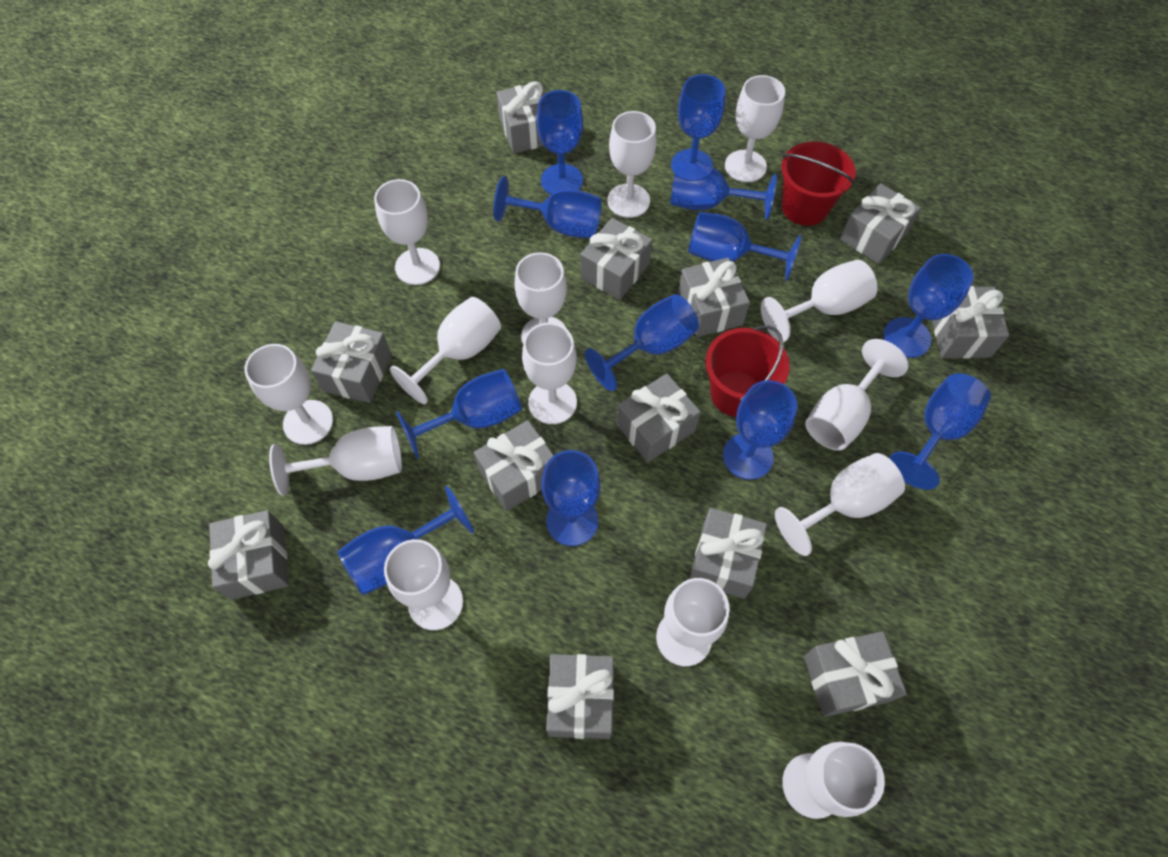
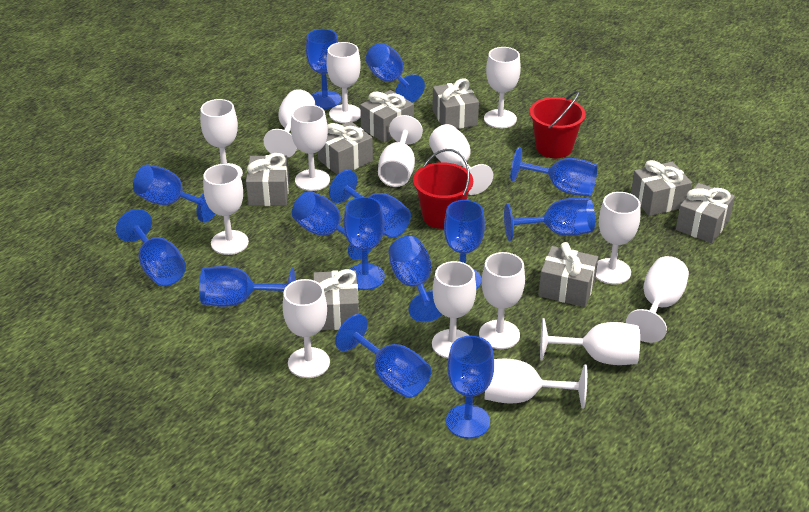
blue goblet: [338,486,474,595] [396,369,522,459] [493,176,602,238] [537,90,583,194] [541,450,601,546] [585,294,699,391] [670,163,777,220] [671,74,725,174] [688,212,801,281] [723,380,797,480] [883,254,973,358] [889,373,991,490] = 12 -> [116,209,186,286] [133,164,215,222] [199,266,295,307] [292,191,371,260] [306,29,341,109] [329,170,411,238] [335,314,431,398] [344,197,385,290] [366,43,425,103] [388,236,443,322] [444,200,485,289] [446,336,494,439] [504,198,595,241] [510,147,598,197] = 14
grey gift: [208,510,289,600] [311,321,392,403] [474,420,554,511] [497,81,544,153] [546,654,614,739] [580,218,652,300] [616,374,700,462] [678,258,750,337] [690,508,767,599] [804,632,907,717] [840,183,921,264] [932,286,1009,359] = 12 -> [246,153,289,206] [313,269,359,330] [318,121,373,175] [360,90,414,143] [432,78,479,129] [539,242,598,307] [631,160,692,216] [676,183,735,243] = 8
white goblet: [244,344,333,445] [269,426,402,496] [374,179,440,285] [384,539,463,630] [390,297,501,404] [515,252,567,343] [522,323,577,424] [607,111,657,218] [656,578,729,666] [725,75,785,182] [761,260,878,342] [775,453,905,556] [782,742,885,819] [805,339,909,451] = 14 -> [200,99,243,177] [203,164,249,255] [263,89,315,157] [283,279,330,378] [291,105,330,191] [326,42,361,123] [378,115,423,187] [429,124,493,195] [432,261,476,359] [479,252,525,349] [484,47,521,128] [485,359,587,409] [540,318,640,365] [596,192,640,285] [626,256,689,343] = 15

